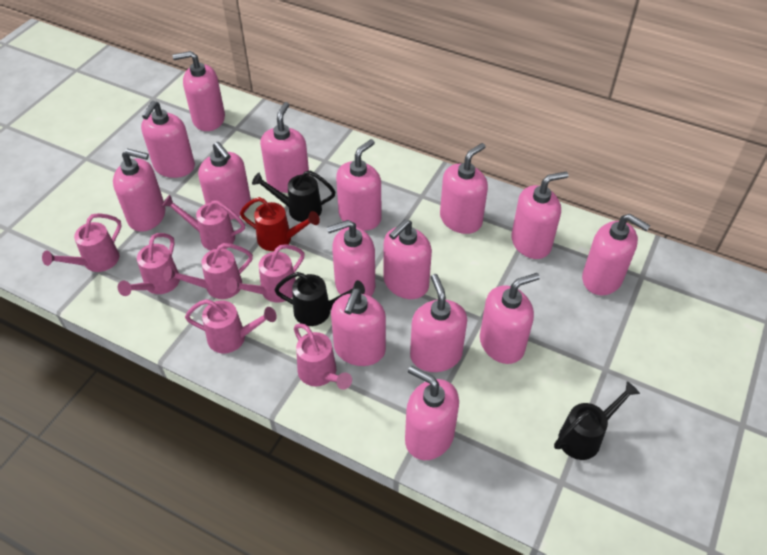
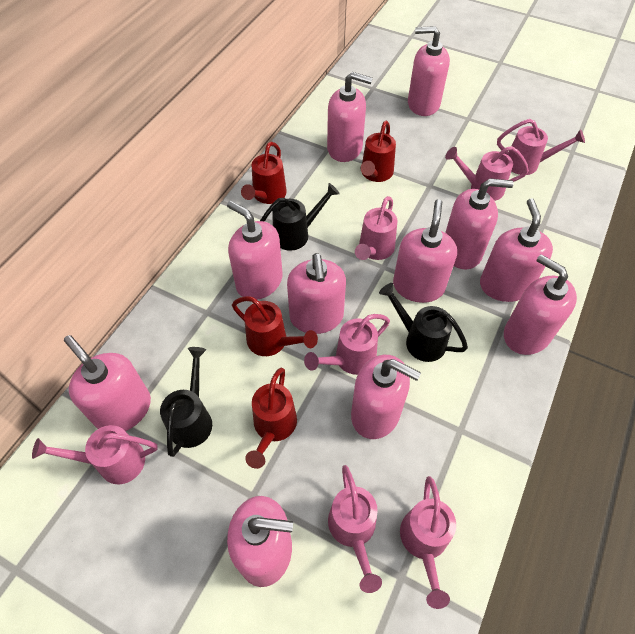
pink soap dispenser: [113,149,166,232] [141,101,195,178] [172,51,225,131] [198,142,251,220] [260,102,309,193] [327,220,375,297] [331,289,386,366] [336,139,381,231] [384,219,432,299] [405,366,459,460] [410,274,467,372] [440,143,488,234] [480,273,540,364] [511,172,568,259] [582,214,650,295] = 15 -> [64,335,151,431] [227,201,283,300] [227,496,293,587] [287,253,346,334] [327,72,372,162] [351,355,421,439] [393,199,457,303] [408,26,450,116] [445,178,514,270] [480,198,553,302] [504,254,577,355] = 11
red watering can: [240,197,320,251] = 1 -> [232,296,318,356] [241,142,287,204] [245,368,297,469] [360,120,396,182] = 4

